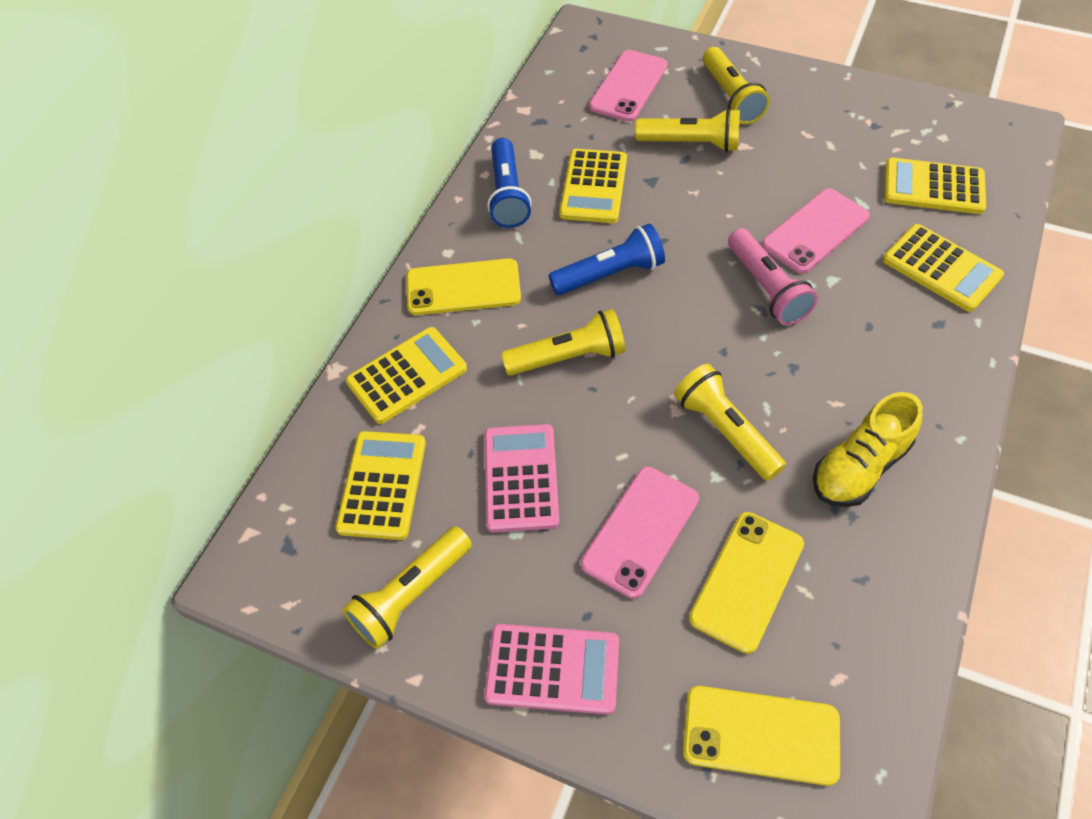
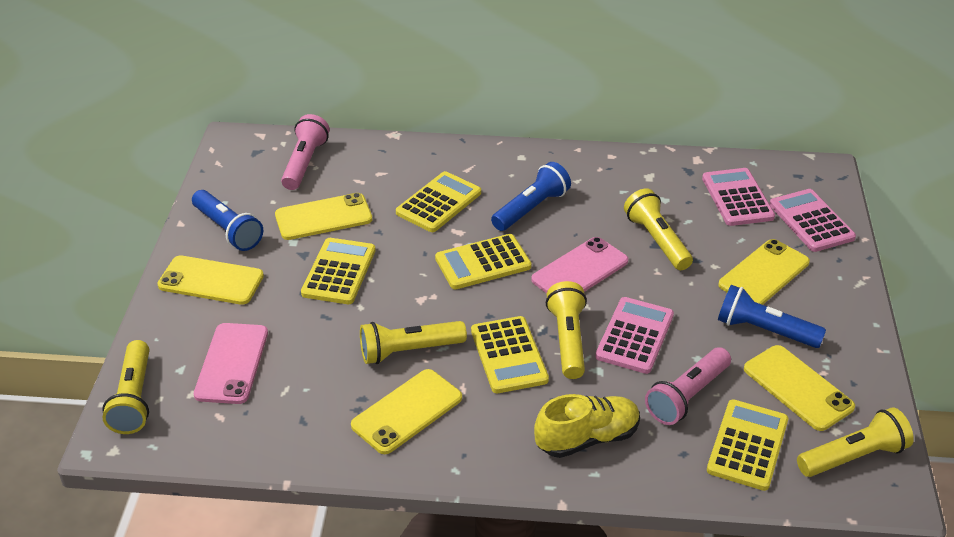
blue flashlight: [487,138,532,228] [549,224,665,295] = 2 -> [192,190,263,251] [491,162,571,231] [718,285,826,348] = 3
pink calculator: [484,424,559,533] [484,624,619,715] = 2 -> [595,297,674,374] [702,168,775,226] [770,189,856,252] = 3
pink flashlight: [728,228,818,325] = 1 -> [281,114,329,190] [645,347,731,425] = 2
pink phone: [581,467,699,599] [589,50,667,122] [762,188,870,274] = 3 -> [194,323,268,404] [531,237,628,293] = 2
yellow phone: [406,259,521,315] [683,686,840,786] [689,512,804,654] = 3 -> [157,255,264,305] [275,193,372,240] [351,369,462,454] [718,239,810,305] [744,345,855,431] = 5

